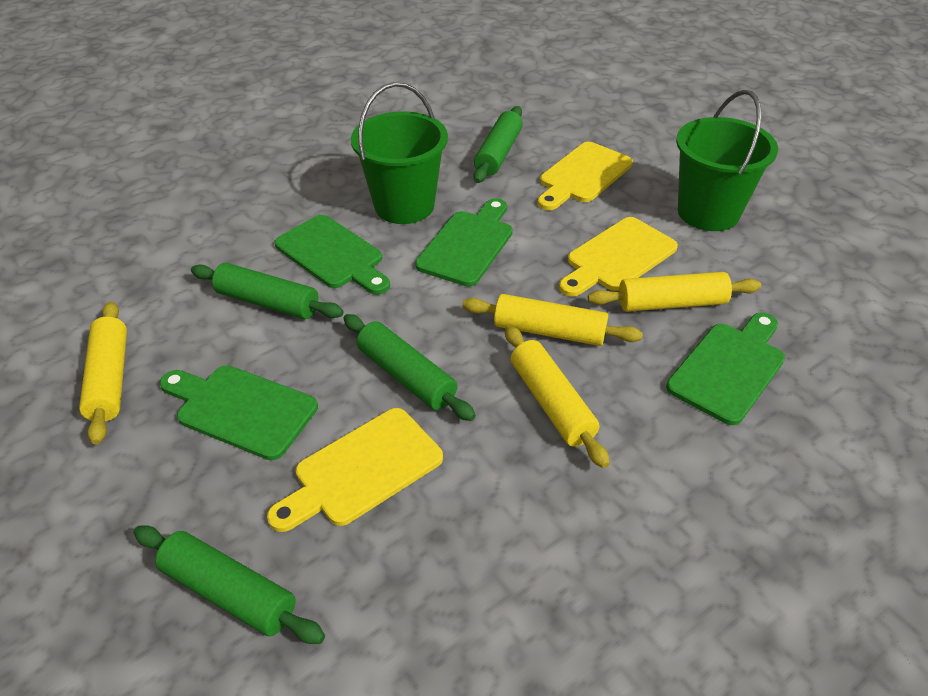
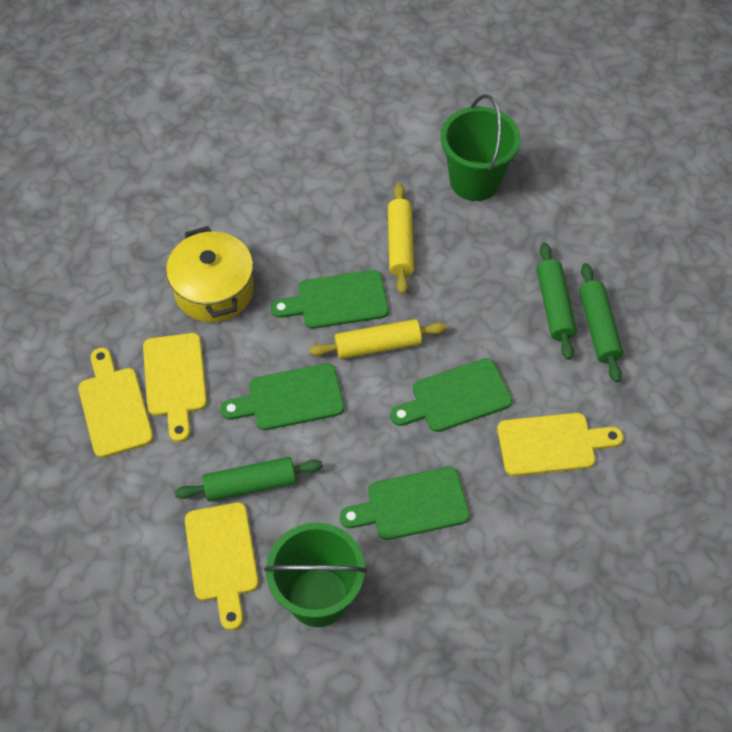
green rolling pin: [133,525,325,644] [191,263,344,319] [343,314,476,421] [473,106,523,183] = 4 -> [175,457,323,501] [537,242,576,360] [579,263,623,383] = 3
yellow cutting board: [267,408,443,532] [538,142,633,210] [559,217,678,297] = 3 -> [78,348,153,458] [143,333,207,442] [185,502,259,630] [497,413,623,476] = 4
yellow pot: none = 0 -> [166,226,254,322] = 1
yellow rolling pin: [79,302,127,445] [462,294,643,346] [505,326,610,468] [588,272,761,312] = 4 -> [309,319,447,359] [388,183,414,294] = 2

